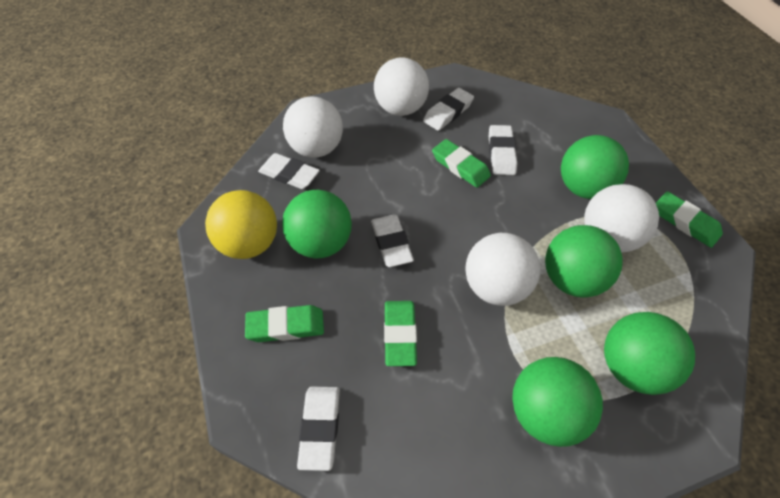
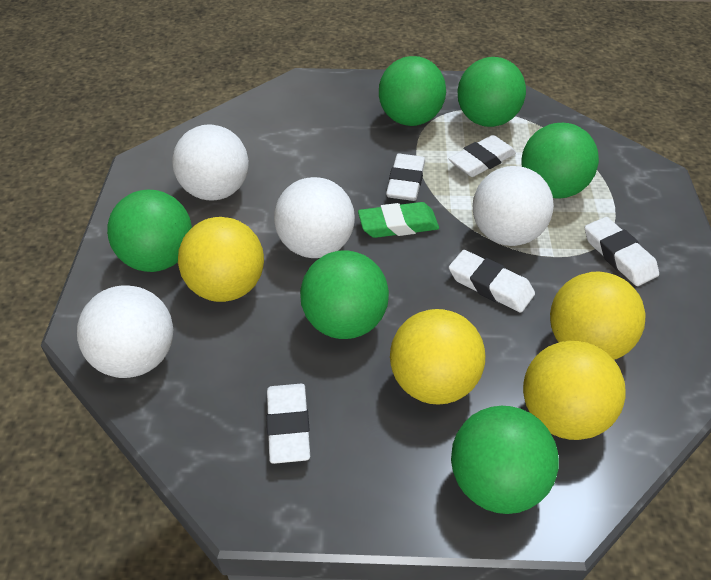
green ball: [282,190,352,258] [512,357,603,447] [545,225,623,298] [561,135,629,199] [604,312,695,395] = 5 -> [107,190,192,272] [300,250,389,339] [379,56,446,126] [451,406,559,514] [457,57,526,127] [522,123,599,198] = 6
green eraser: [245,305,324,342] [384,301,417,366] [432,139,491,188] [656,191,723,248] = 4 -> [358,202,439,238] = 1
yellow ball: [205,190,277,259] = 1 -> [178,217,264,302] [390,309,485,405] [523,341,626,440] [550,271,646,360] = 4

